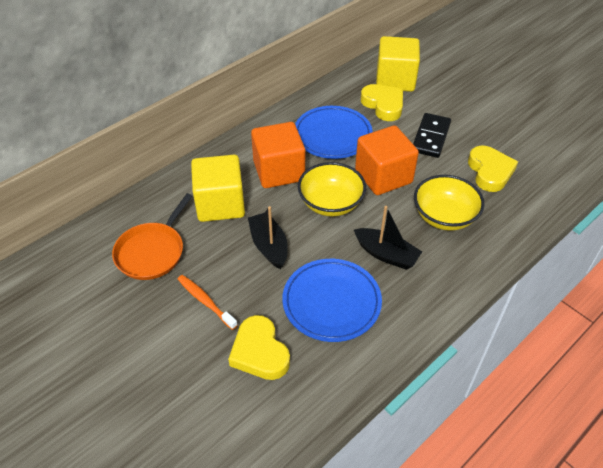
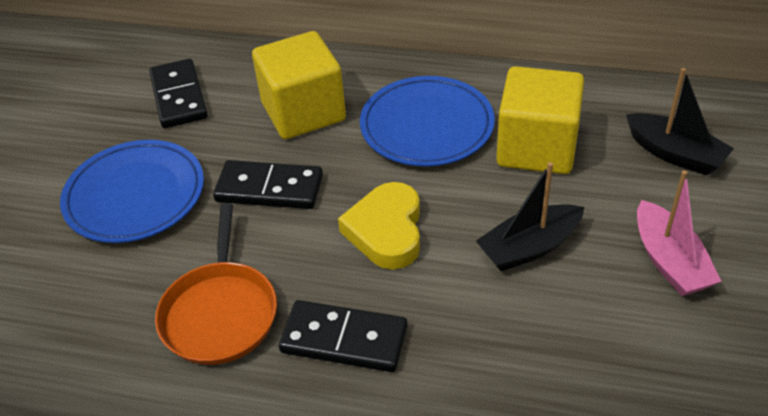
black domino: [413,113,451,158] = 1 -> [149,59,208,128] [213,160,323,209] [279,300,407,372] = 3
orange cube: [251,122,305,188] [355,125,419,195] = 2 -> none = 0
orange toothbrush: [178,275,238,330] = 1 -> none = 0
pink boat: none = 0 -> [637,170,722,296] = 1
yellow bowl: [298,162,366,216] [414,175,485,231] = 2 -> none = 0
yellow heart: [228,315,290,380] [361,84,403,121] [468,146,518,192] = 3 -> [338,182,420,269] = 1

